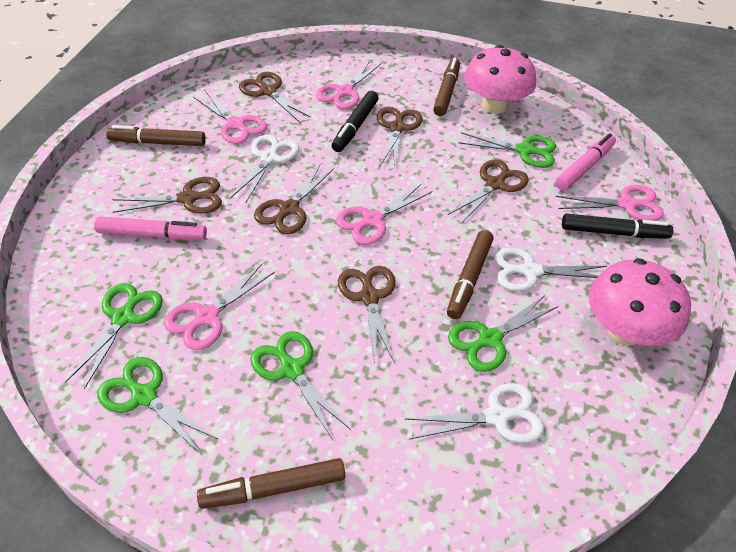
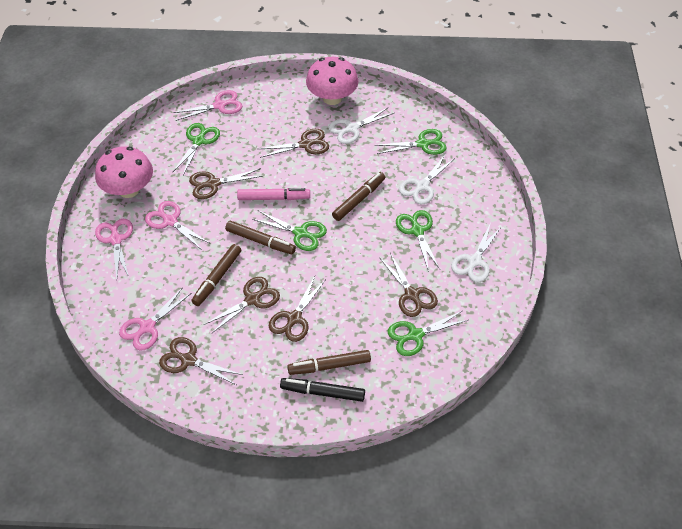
black marker: [332,91,379,152] [562,214,673,239] = 2 -> [280,378,365,402] = 1
pink marker: [94,216,207,240] [556,133,616,190] = 2 -> [237,188,310,200] = 1
pink scissors: [164,264,275,350] [193,91,267,144] [316,61,382,109] [336,184,432,245] [555,185,664,221] = 5 -> [95,219,133,279] [119,287,192,351] [145,201,211,250] [173,90,243,121] = 4

